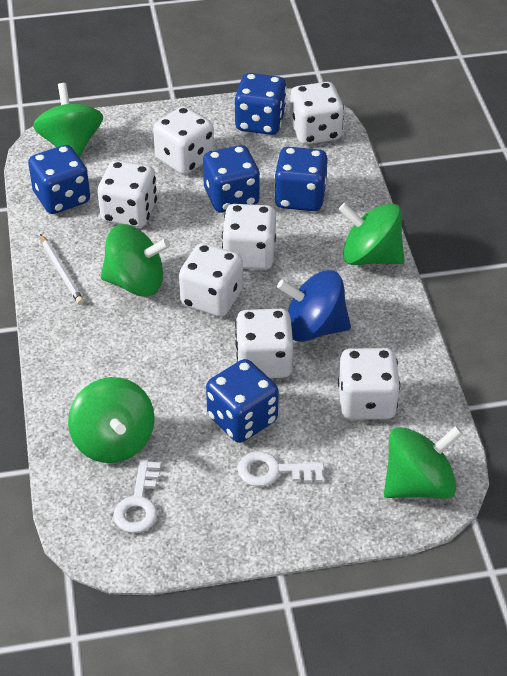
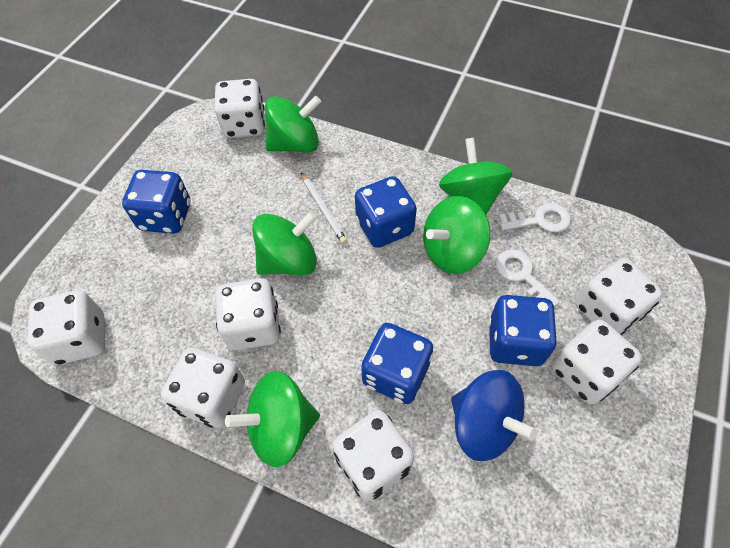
blue dice: [28,145,90,214] [203,145,260,212] [206,359,279,443] [235,73,287,135] [274,147,328,211] = 5 -> [122,170,190,234] [355,176,417,248] [361,323,433,404] [489,295,557,366] = 4

